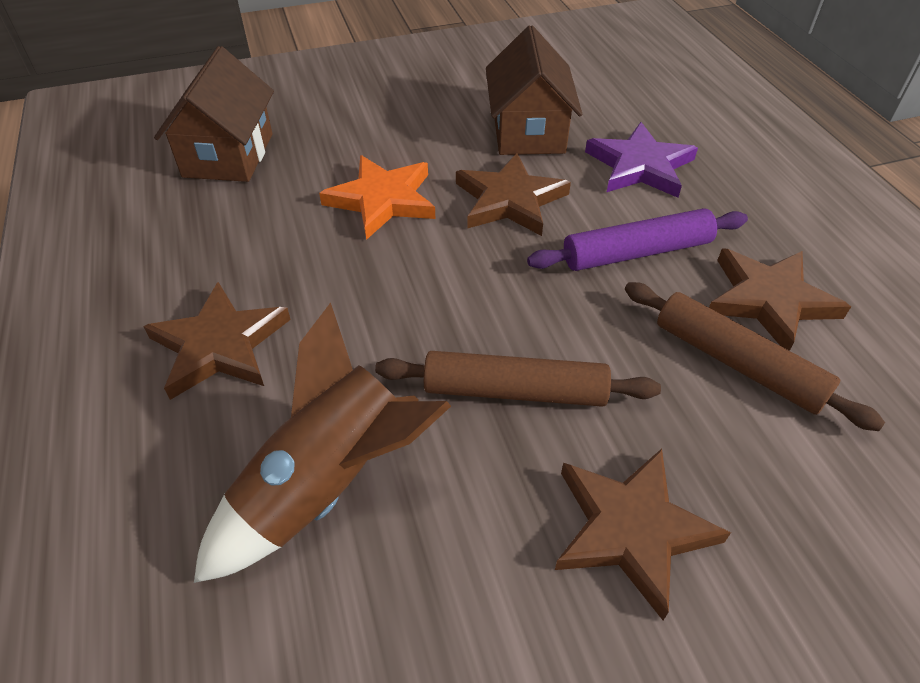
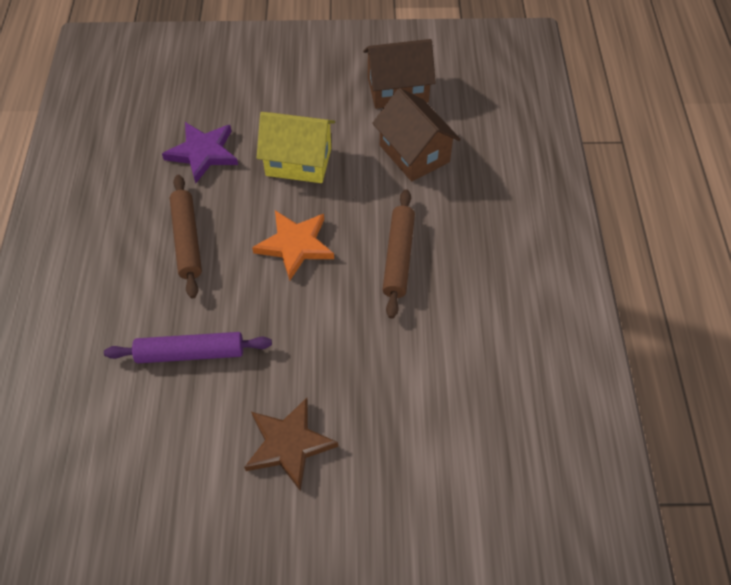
brown rocket: [194,303,451,583] = 1 -> none = 0
brown star: [143,282,291,400] [456,153,571,236] [555,449,731,620] [709,248,851,351] = 4 -> [244,398,338,491] = 1
yellow house: none = 0 -> [257,112,335,183] = 1

